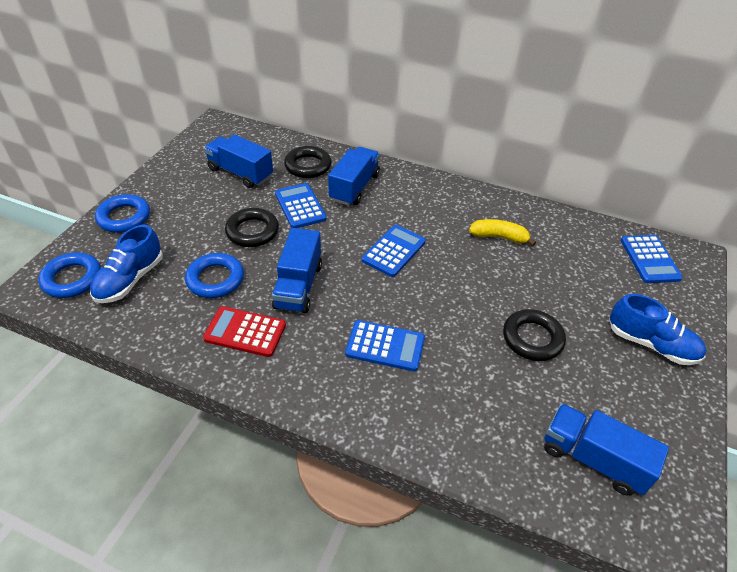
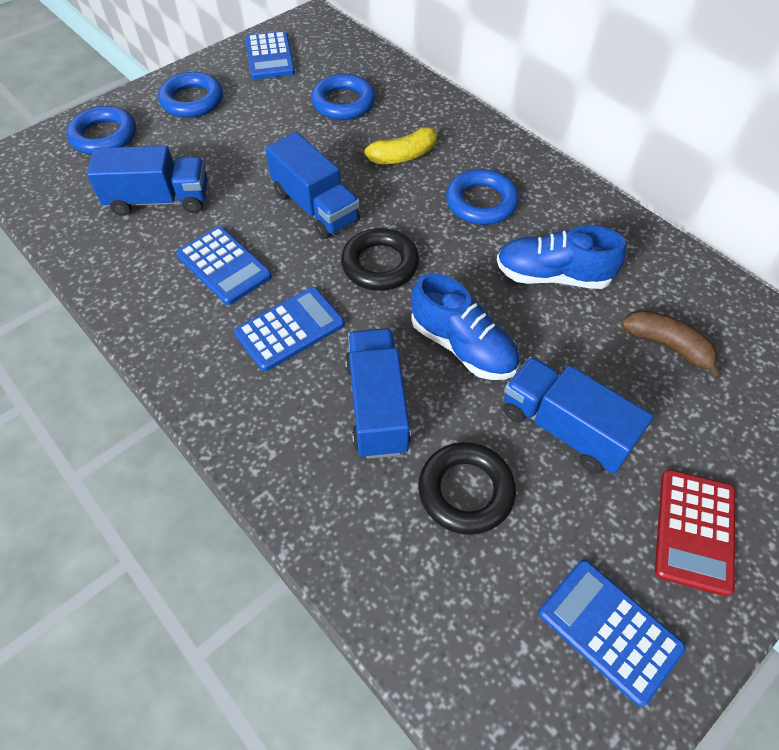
black ring: [225,208,279,247] [284,146,331,178] [503,309,566,361] = 3 -> [341,228,419,291] [418,442,516,535] = 2
blue ring: [38,253,101,298] [95,194,150,233] [185,253,244,298] = 3 -> [66,106,136,155] [158,72,223,118] [311,74,375,120] [446,169,519,225] = 4
brown banana: none = 0 -> [621,310,722,379] = 1

